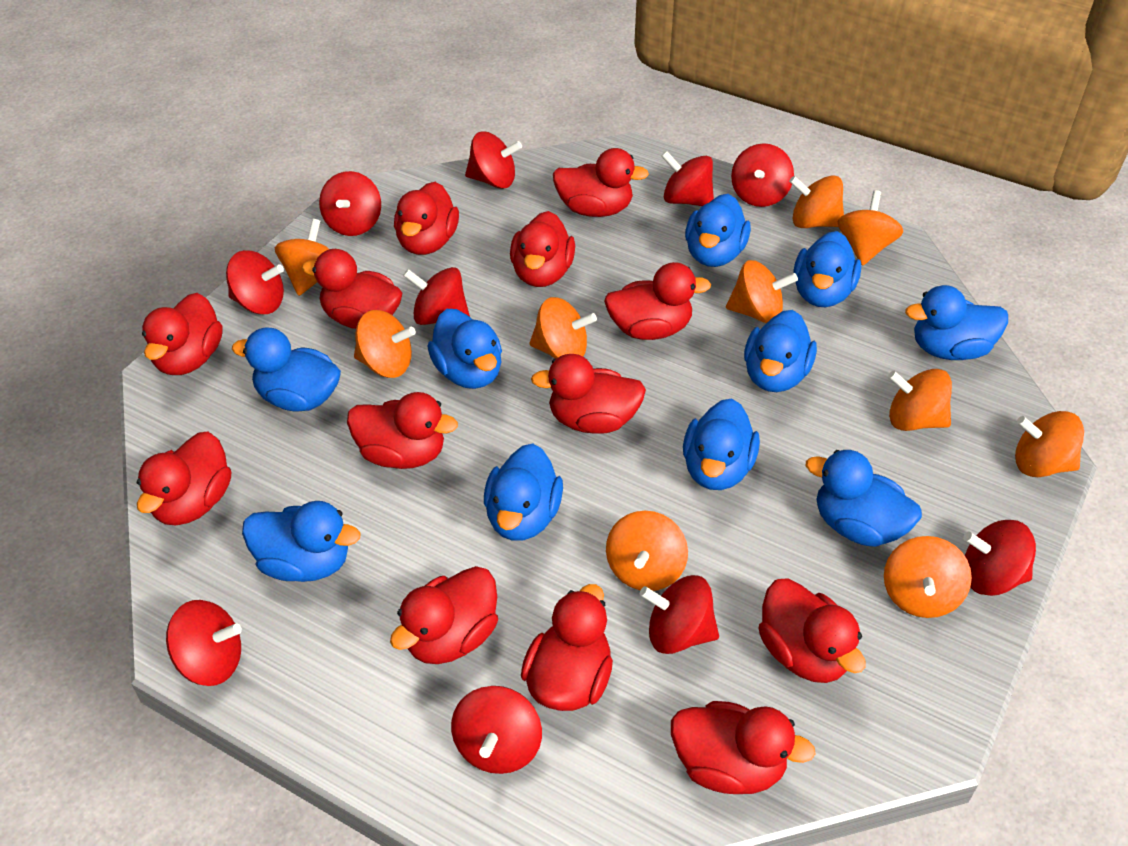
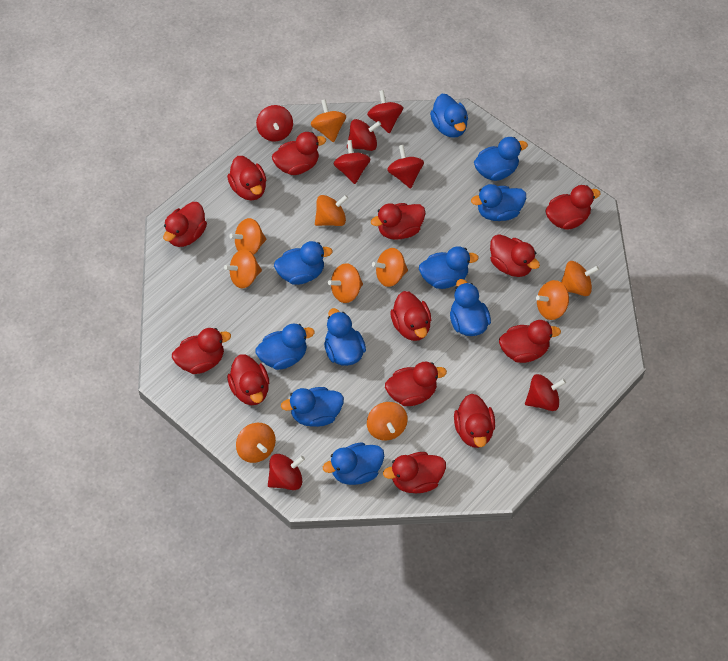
red spinning top: [166,600,242,686] [226,250,284,314] [319,171,381,236] [403,267,470,325] [451,686,542,774] [465,131,522,189] [640,575,719,654] [661,151,714,206] [731,143,794,207] [963,520,1036,596] = 10 -> [256,105,293,142] [268,454,305,490] [333,140,370,184] [347,119,381,151] [367,90,403,133] [387,145,424,189] [525,374,566,411] = 7

